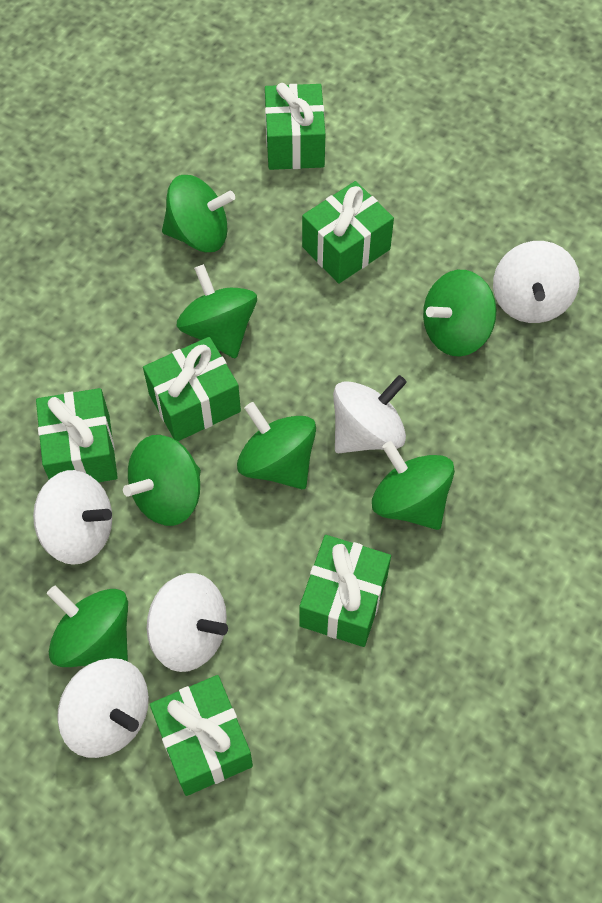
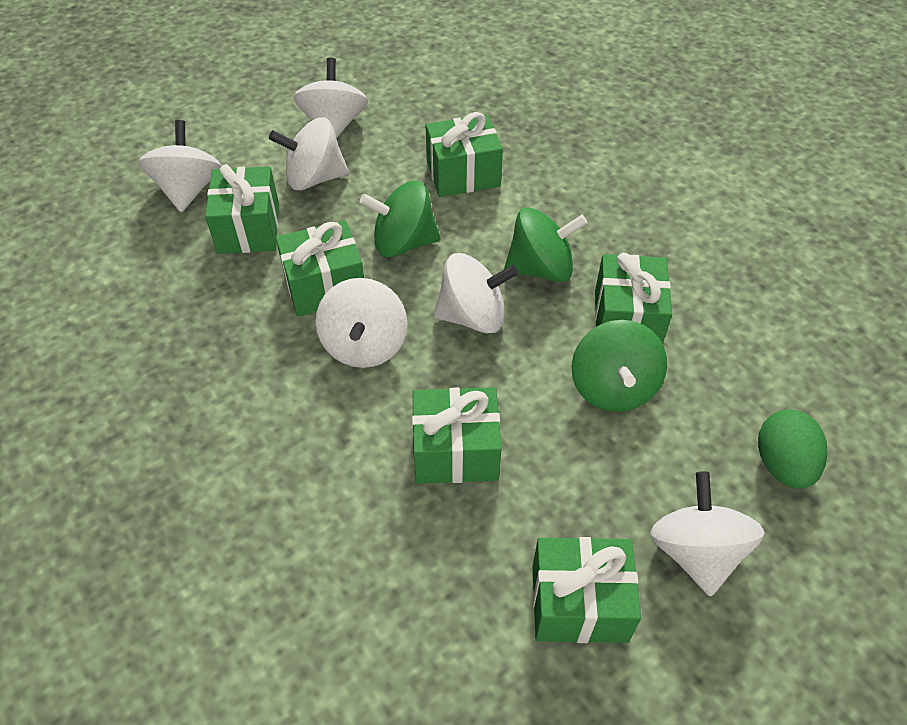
green egg: none = 0 -> [758,409,827,489] = 1
green spinning top: [47,586,128,667] [123,435,201,526] [162,175,235,252] [176,264,257,359] [237,402,316,489] [372,441,455,530] [423,270,496,357] = 7 -> [360,181,441,257] [504,207,587,282] [571,320,667,412] = 3
white spinning top: [33,470,112,565] [57,658,149,758] [147,573,228,672] [333,375,407,453] [493,241,580,323] = 5 -> [139,120,221,212] [269,117,349,190] [294,58,368,139] [315,278,408,368] [433,253,518,334] [650,471,765,597] = 6

